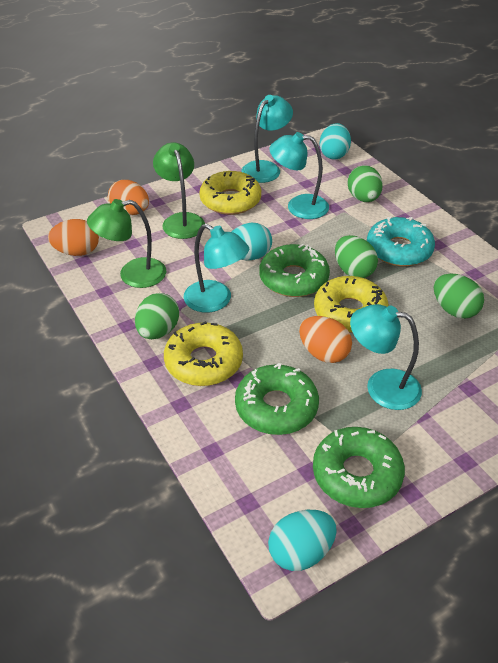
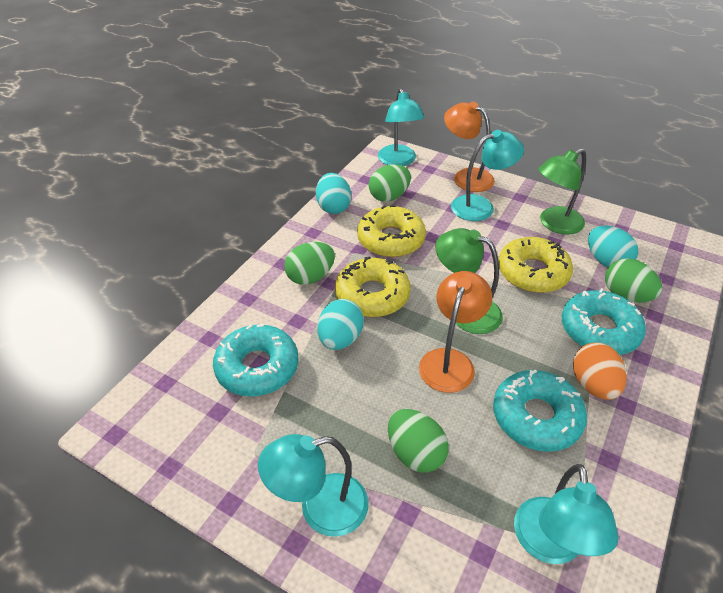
green donut: [235,363,319,435] [259,244,330,297] [313,427,405,508] = 3 -> none = 0
orange egg: [48,219,99,256] [108,180,149,215] [299,316,352,363] = 3 -> [573,343,627,400] = 1
orange lamp: none = 0 -> [419,271,492,393] [444,101,495,192] = 2
turquoise donut: [367,216,435,267] = 1 -> [213,324,298,397] [493,370,587,452] [562,288,646,355] = 3

